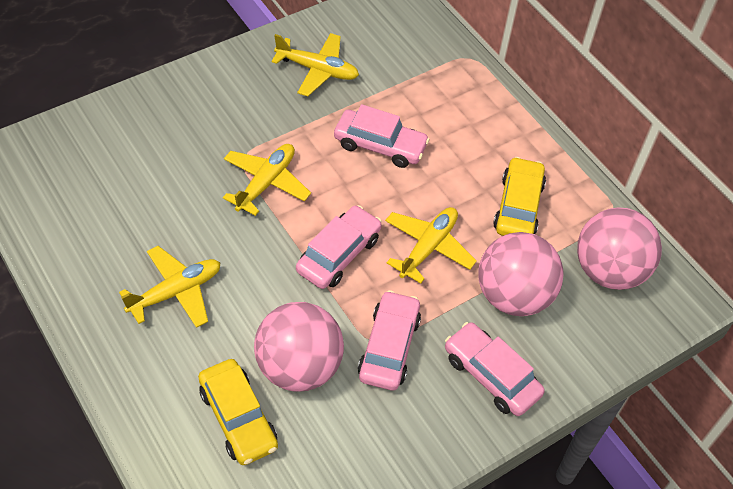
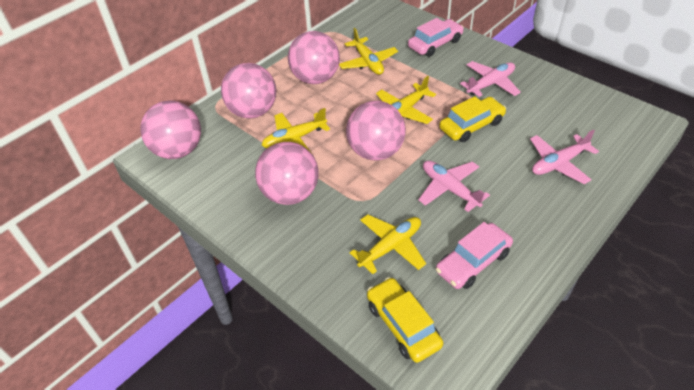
pink ball: [254,302,344,392] [479,232,564,316] [577,207,662,290] = 3 -> [140,100,201,159] [221,63,276,119] [255,142,319,205] [288,31,340,84] [346,101,406,161] = 5
pink car: [296,205,382,289] [334,104,430,168] [358,290,421,390] [445,322,545,416] = 4 -> [408,18,464,57] [436,222,513,289] = 2
pink plane: none = 0 -> [418,161,490,212] [460,61,521,97] [530,130,599,184] = 3

